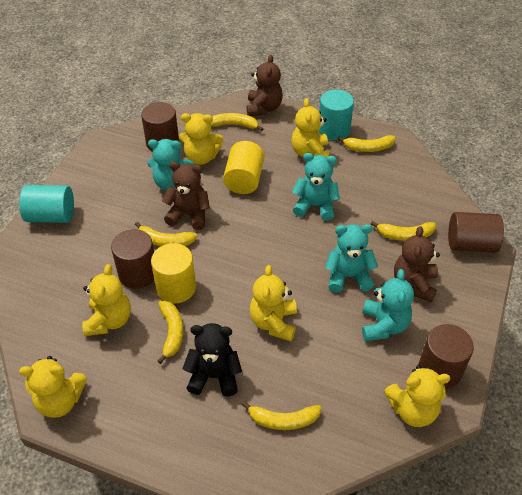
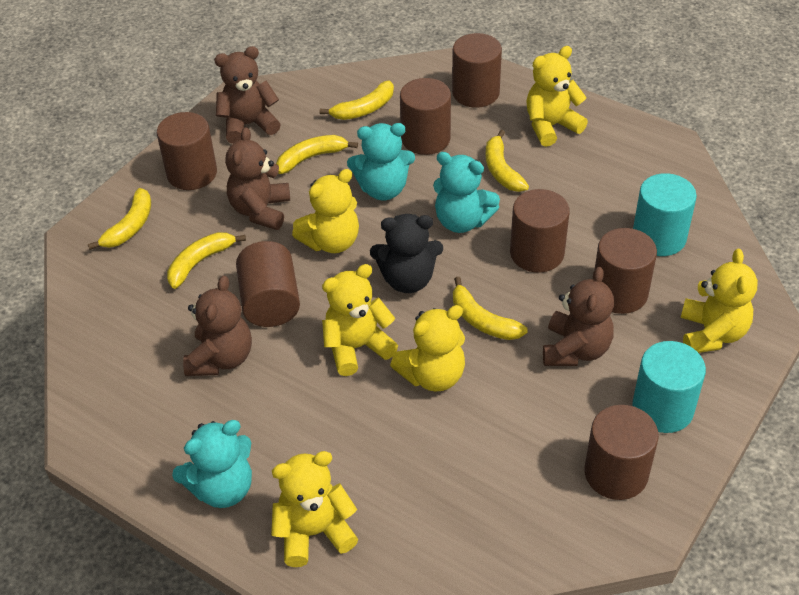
brown cylinder: [111,229,154,289] [141,102,179,151] [418,324,474,389] [448,212,504,253] = 4 -> [157,112,217,190] [236,241,300,327] [400,78,451,155] [452,33,502,108] [510,189,570,273] [584,405,659,500] [595,228,657,314] = 7
brown teddy bear: [162,162,210,230] [246,55,283,116] [394,226,440,303] = 3 -> [183,276,252,376] [214,46,281,144] [225,127,290,230] [543,267,614,366] = 4
turquoise teddy bear: [148,139,194,191] [292,153,340,221] [325,224,378,293] [362,269,414,341] = 4 -> [172,420,252,508] [347,123,415,200] [433,152,500,233] = 3
yellow cylinder: [151,243,196,303] [223,141,264,194] = 2 -> none = 0

